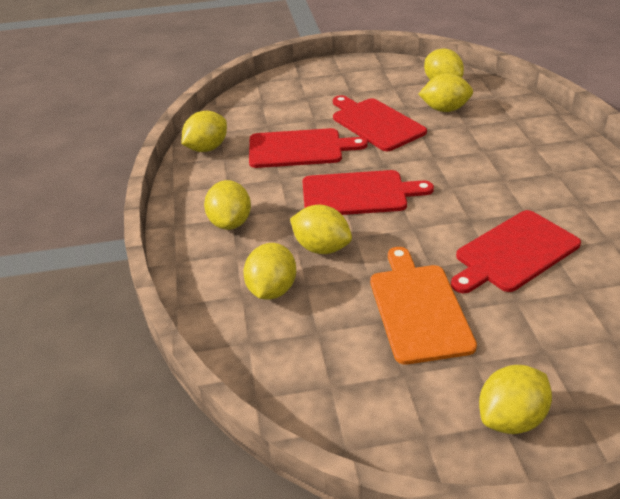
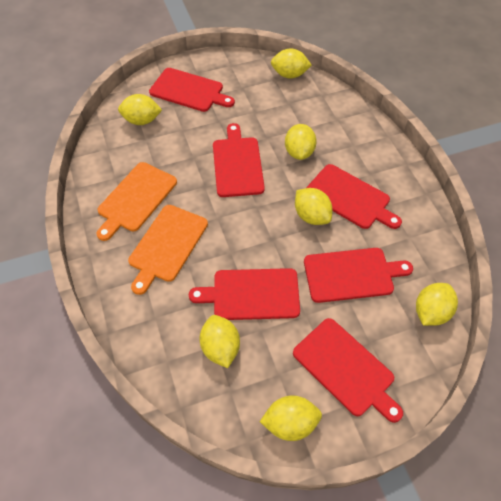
orange cutting board: [370,247,477,364] = 1 -> [96,162,177,241] [128,205,208,295] = 2
red cutting board: [249,128,368,168] [303,170,434,215] [333,95,427,151] [451,210,581,293] = 4 -> [149,68,235,112] [189,268,300,320] [213,123,265,197] [293,318,403,423] [304,248,413,303] [306,164,402,229] = 6

